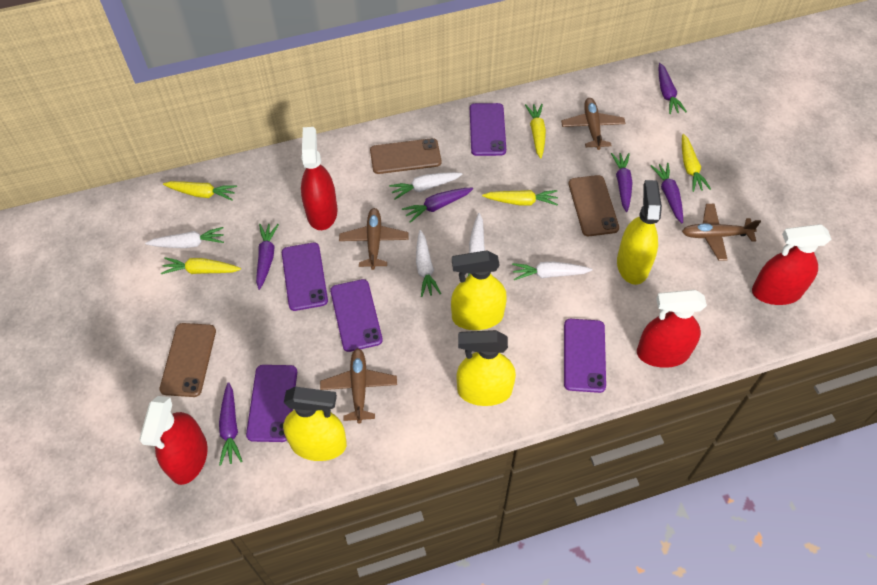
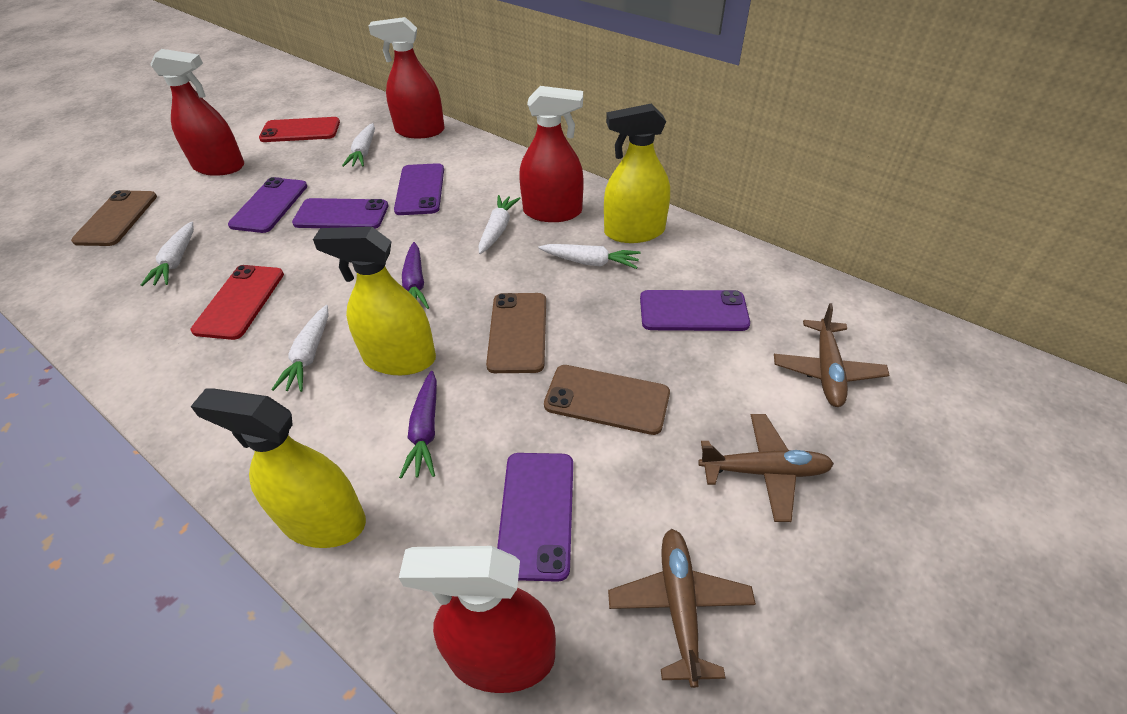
brown plane: [320,348,397,424] [339,208,408,270] [561,98,625,150] [682,204,761,261] = 4 -> [608,529,756,688] [698,414,834,522] [774,303,889,407] = 3
purple carrot: [219,382,243,466] [256,224,279,290] [402,188,473,223] [611,153,633,212] [651,163,683,223] [658,63,687,114] = 6 -> [399,371,437,479] [402,242,429,309] = 2
red phone: none = 0 -> [191,265,284,340] [259,117,340,142] = 2
yellow carrot: [161,257,241,274] [163,181,237,201] [482,190,558,206] [525,104,546,159] [682,134,711,192] = 5 -> none = 0
yellow spray bottle: [283,387,347,461] [451,250,507,330] [457,330,516,406] [617,180,662,285] = 4 -> [191,388,366,548] [313,227,436,375] [604,104,670,243] = 3

